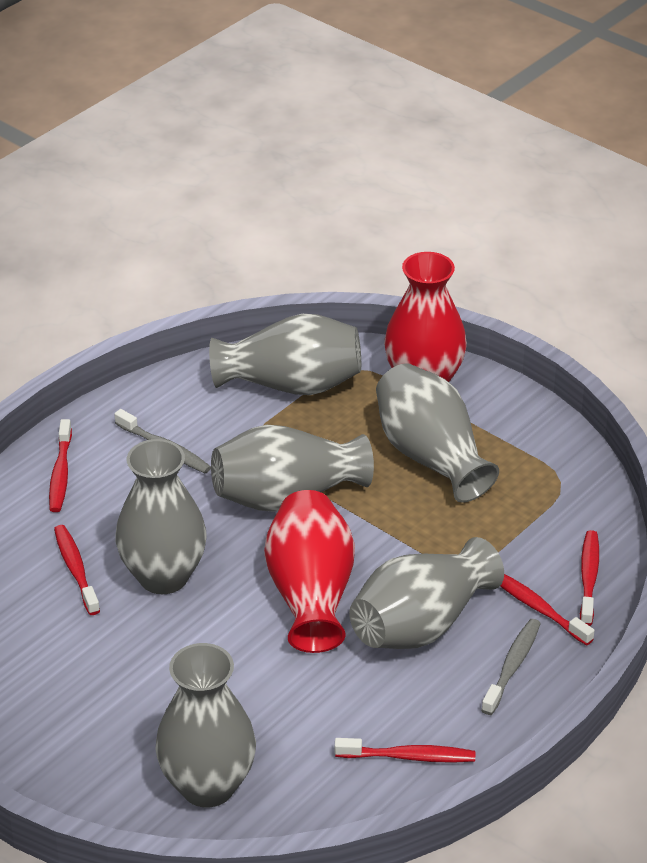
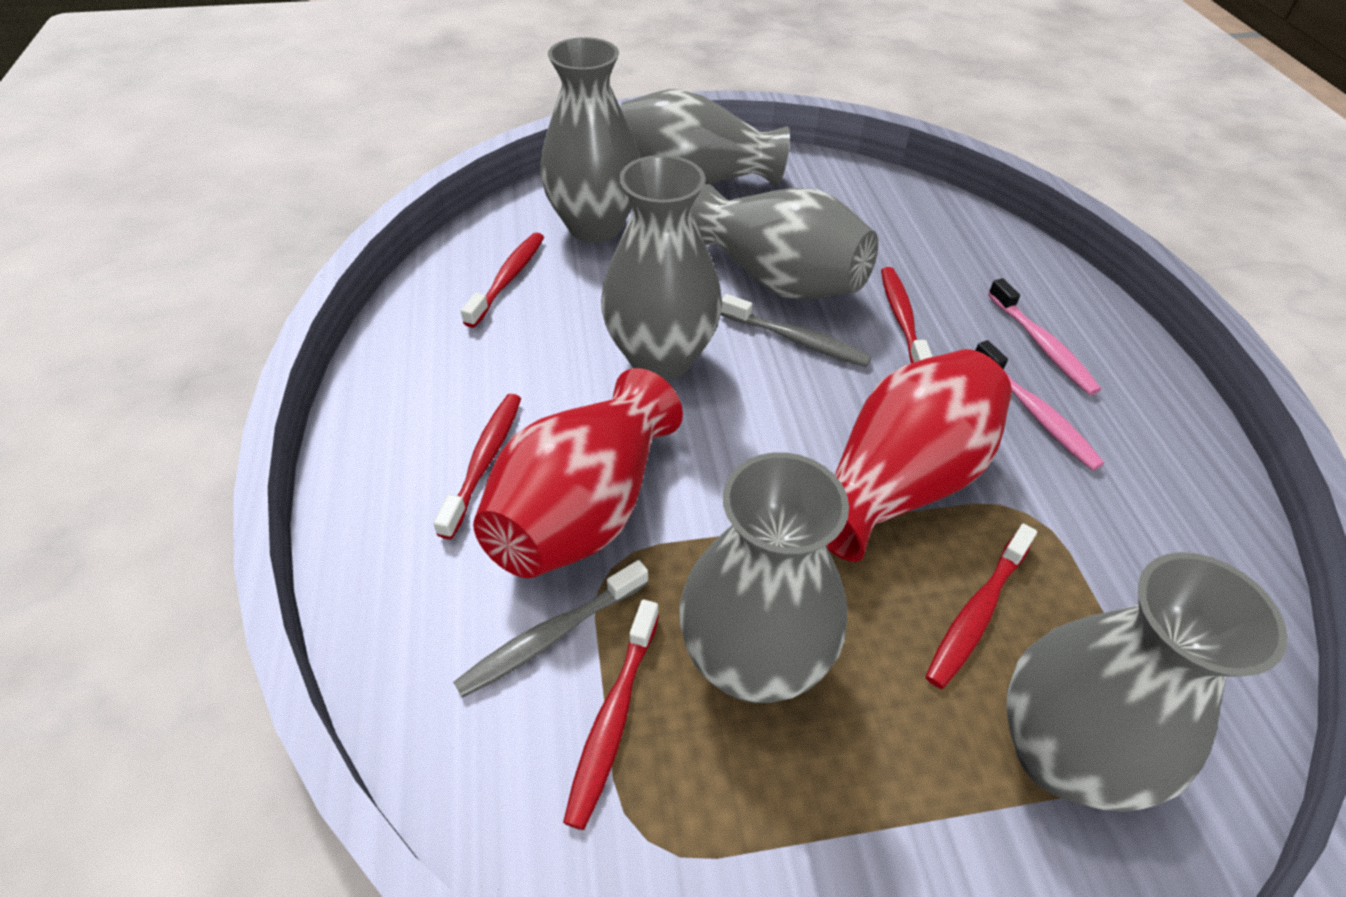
pink toothbrush: none = 0 -> [975,340,1105,471] [988,278,1101,395] = 2

